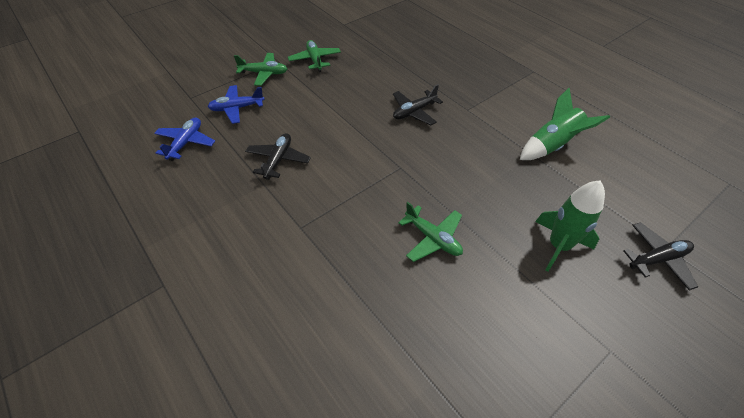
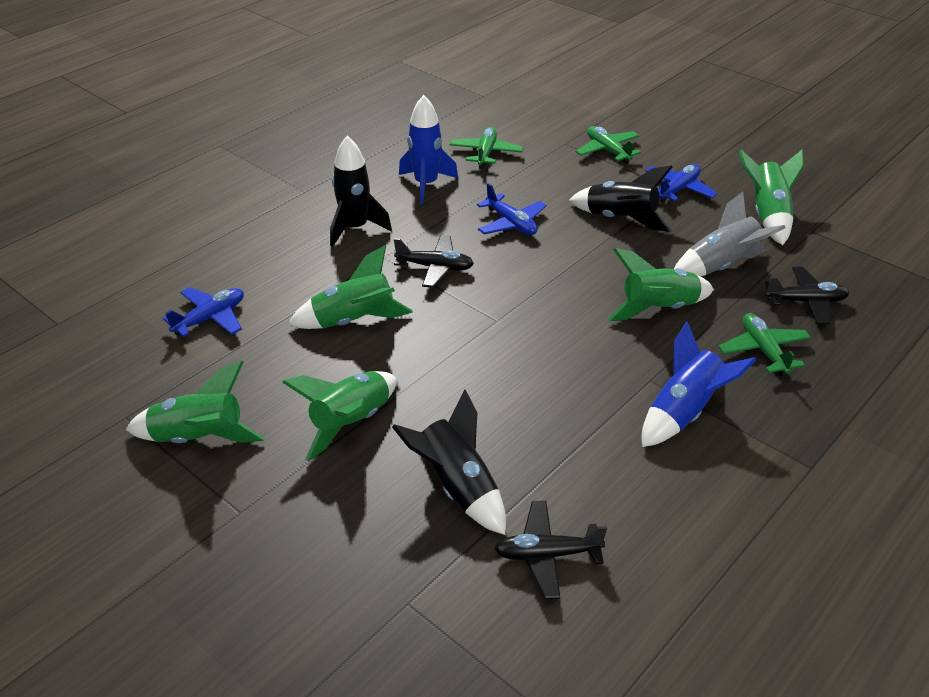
black rocket: none = 0 -> [330,136,392,246] [392,390,506,535] [569,165,672,232] = 3
blue plane: [154,117,215,161] [208,85,265,124] = 2 -> [163,287,244,337] [477,183,547,235] [645,164,718,203] = 3
blue rocket: none = 0 -> [399,95,458,204] [642,322,756,447] = 2
green rocket: [520,87,610,160] [535,180,605,272] = 2 -> [126,361,265,443] [282,371,396,461] [288,245,413,329] [608,248,714,321] [739,150,804,245] = 5
grey rocket: none = 0 -> [674,191,785,277] = 1

